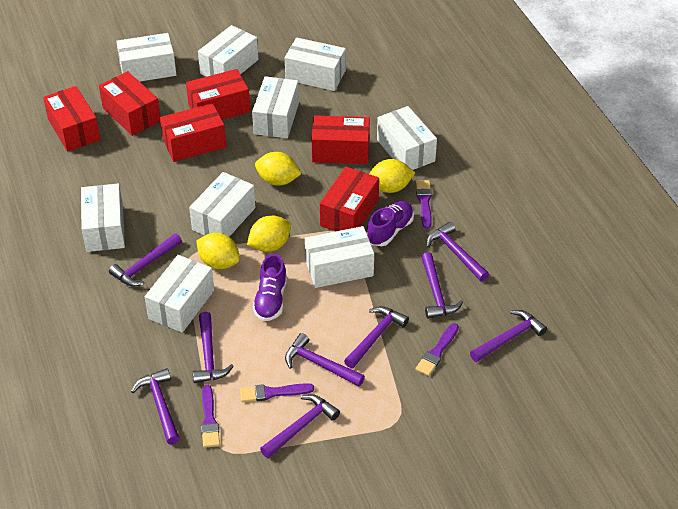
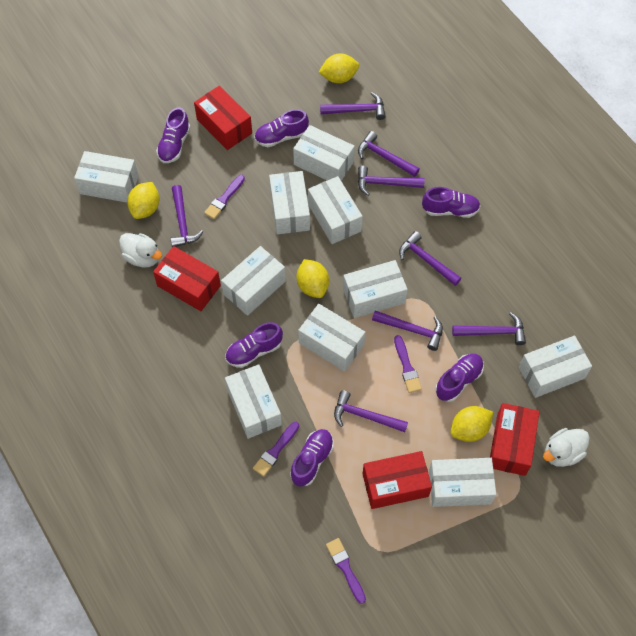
purple hammer: [109,233,182,286] [131,368,180,445] [193,312,234,383] [260,394,340,458] [285,333,365,386] [344,306,409,368] [421,252,463,319] [426,222,489,281] [470,310,547,362] = 9 -> [170,185,203,247] [320,92,386,120] [334,390,408,432] [358,131,420,177] [358,166,425,196] [372,310,443,351] [399,231,461,286] [452,312,526,345] = 8
purple shoe: [253,254,287,321] [367,201,414,246] = 2 -> [156,107,190,163] [225,322,283,368] [254,109,309,147] [290,429,334,486] [422,187,480,218] [436,354,484,402] = 6
red box: [43,86,100,152] [99,71,161,136] [160,103,226,162] [186,69,250,120] [312,115,370,164] [320,167,379,232] = 6 -> [153,246,221,311] [194,86,252,150] [363,451,432,509] [490,403,540,476] = 4
white box: [81,184,125,252] [116,33,176,82] [145,255,214,333] [189,172,255,237] [198,25,258,77] [252,76,299,138] [285,38,346,91] [305,226,374,288] [377,106,437,170] = 9 -> [74,151,139,203] [221,246,286,316] [225,364,282,439] [269,171,310,234] [293,125,355,181] [298,304,365,371] [308,176,363,244] [343,260,408,318] [429,458,496,507] [519,336,592,398] = 10
white duck: none = 0 -> [119,233,162,267] [543,428,590,467] = 2

